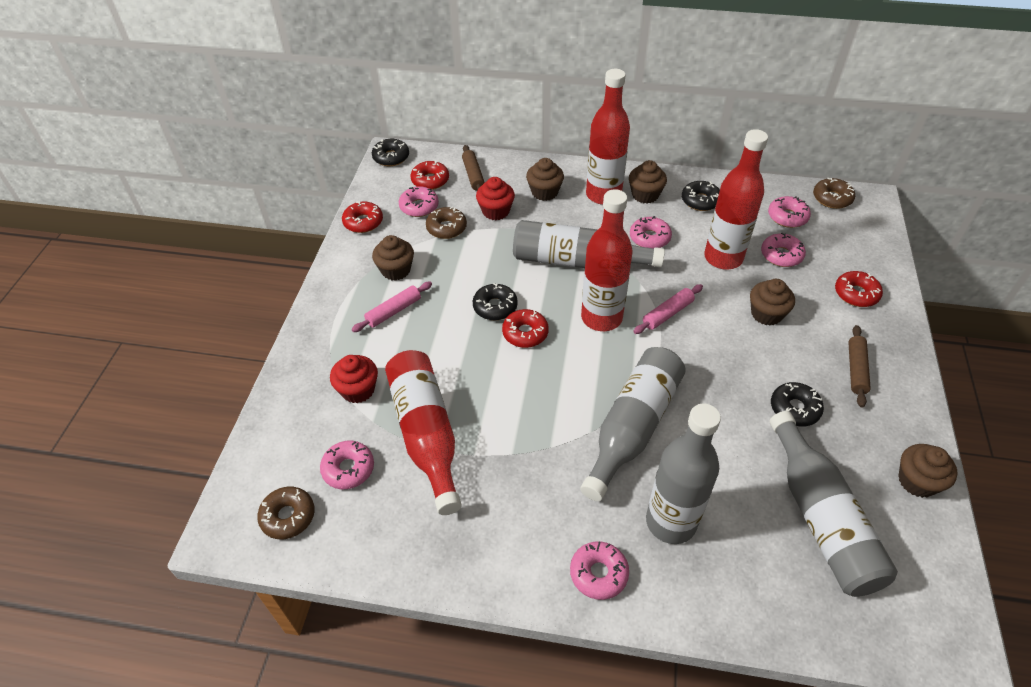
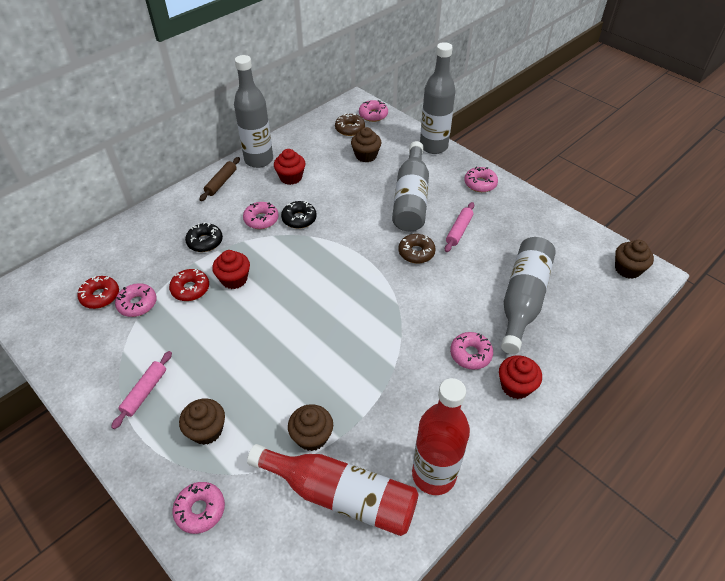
black donut: [372,139,409,166] [473,283,518,320] [682,181,720,211] [771,382,824,427] = 4 -> [185,222,223,252] [281,201,317,229] = 2
brown cupcake: [372,235,414,281] [526,158,564,201] [629,160,667,204] [750,279,795,325] [898,444,958,498] = 5 -> [179,398,225,445] [288,404,333,451] [351,127,381,163] [615,240,654,279] = 4
brown donut: [257,487,315,539] [426,207,467,239] [813,178,855,209] = 3 -> [335,113,365,136] [398,234,436,263] = 2
brown rolling pin: [462,145,485,191] [848,325,871,408] = 2 -> [199,157,240,201] = 1
red bottle: [385,350,462,515] [581,189,633,331] [586,69,630,205] [704,129,768,269] = 4 -> [247,444,419,536] [412,378,470,495] = 2
red cupcake: [330,355,378,403] [476,177,515,220] = 2 -> [212,250,250,289] [274,149,305,185] [499,355,542,399] = 3
red donut: [342,202,383,233] [410,160,449,190] [502,309,549,348] [835,271,883,307] = 4 -> [77,276,119,309] [169,269,209,301] = 2

